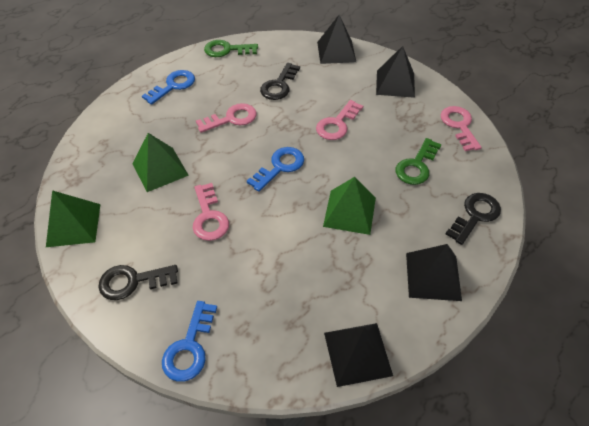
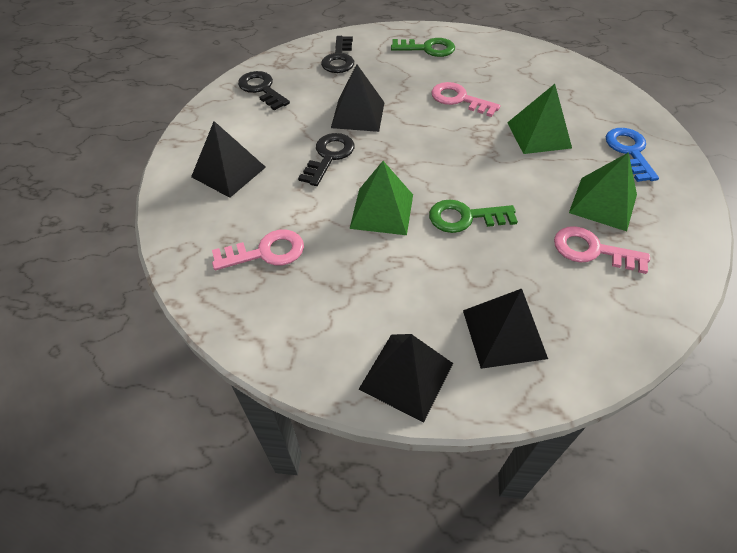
blue key: [142,70,195,105] [162,301,217,382] [247,147,304,192] = 3 -> [606,128,659,182] = 1
pink key: [193,183,229,241] [196,103,257,133] [316,100,363,140] [440,106,482,151] = 4 -> [212,229,304,270] [431,82,500,117] [554,226,650,274] = 3

